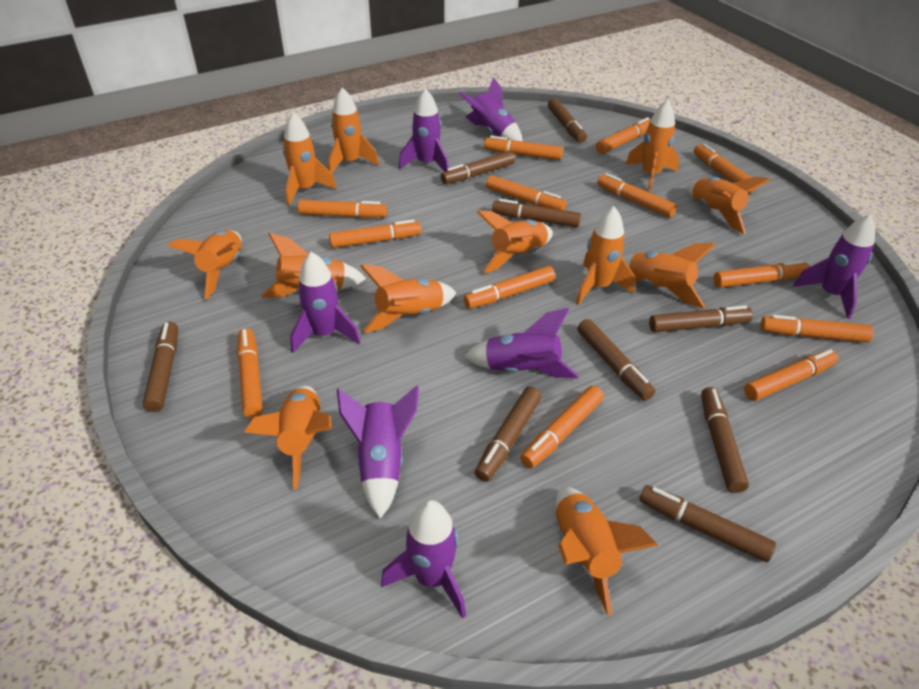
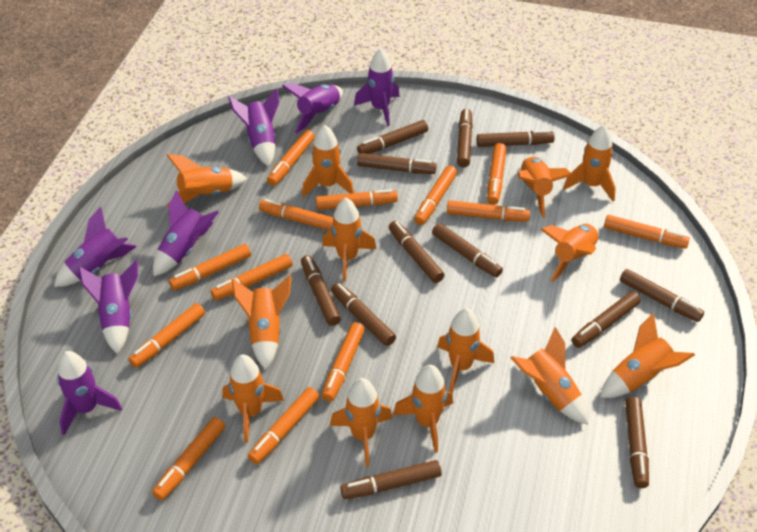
brown marker: [143,322,178,412] [441,151,515,184] [474,386,542,482] [492,199,581,227] [548,98,587,143] [577,319,655,400] [639,485,776,562] [649,305,753,332] [701,387,749,493] = 9 -> [301,255,341,326] [331,282,396,346] [340,460,442,499] [357,120,428,154] [357,153,437,174] [389,221,444,283] [432,223,503,278] [457,109,473,167] [477,130,555,147] [571,291,641,348] [620,269,704,322] [625,397,649,488] = 12
orange rocket: [167,230,242,299] [244,386,331,490] [261,233,366,297] [283,113,336,206] [328,87,379,173] [360,265,456,333] [477,210,553,273] [556,487,658,616] [576,206,635,305] [622,243,716,308] [625,100,679,191] [687,177,771,234] = 12 -> [167,154,247,207] [222,355,284,443] [231,275,291,370] [302,125,354,197] [322,198,376,281] [330,378,392,467] [393,365,453,453] [437,308,494,393] [511,327,588,425] [517,156,572,218] [541,224,599,282] [563,125,616,201] [600,313,695,398] = 13

